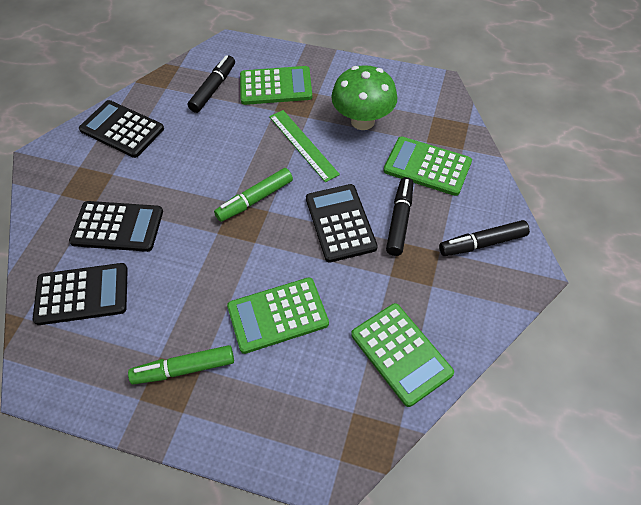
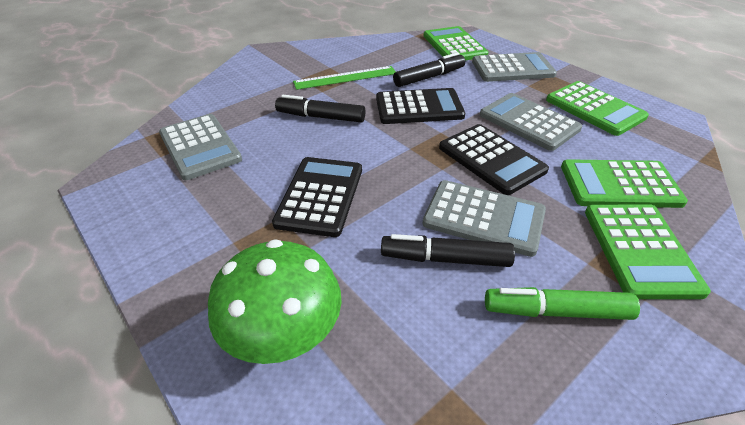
black calculator: [33,263,128,325] [69,201,163,252] [79,100,164,158] [306,184,378,262] = 4 -> [272,157,362,237] [376,88,465,124] [439,124,549,195] = 3
green marker: [128,345,234,385] [214,168,293,222] = 2 -> [485,287,640,320] = 1
grey calculator: none = 0 -> [159,114,242,180] [423,180,546,257] [472,52,557,82] [480,93,582,151] = 4

